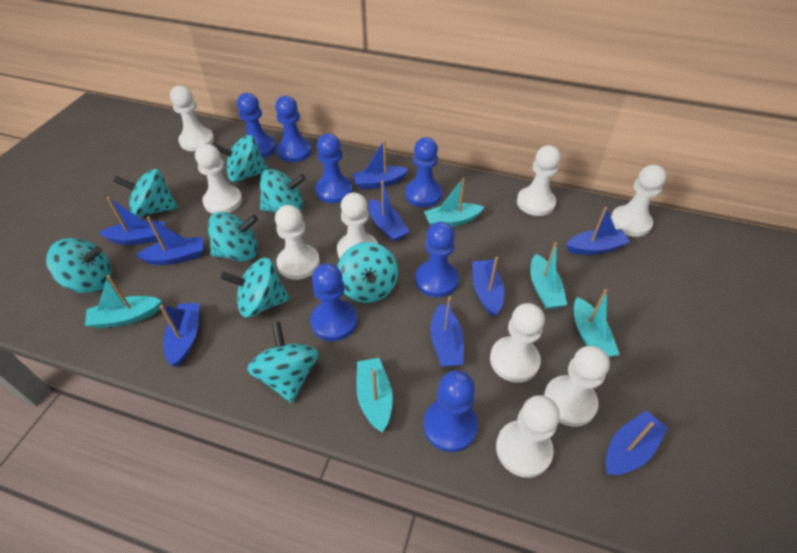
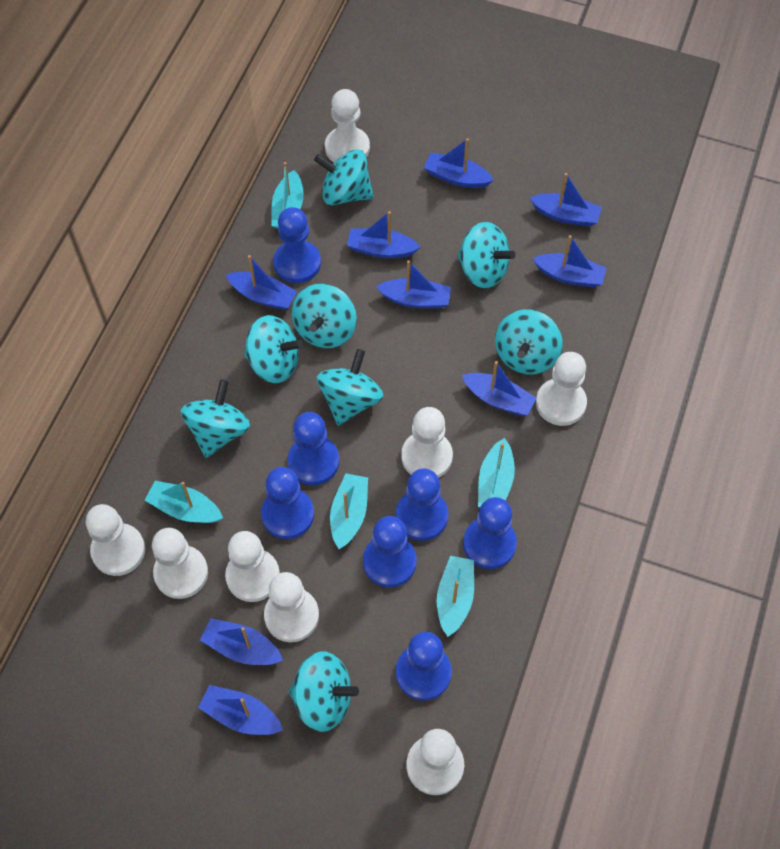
white pawn: [170,85,214,151] [195,144,242,214] [275,205,320,280] [337,192,378,259] [490,303,545,383] [496,395,560,478] [517,145,561,216] [544,346,610,427] [611,165,666,237] = 9 -> [85,504,145,576] [152,528,208,599] [225,531,280,602] [264,572,319,642] [325,89,370,162] [401,407,453,478] [406,729,464,795] [536,352,587,426] = 8

